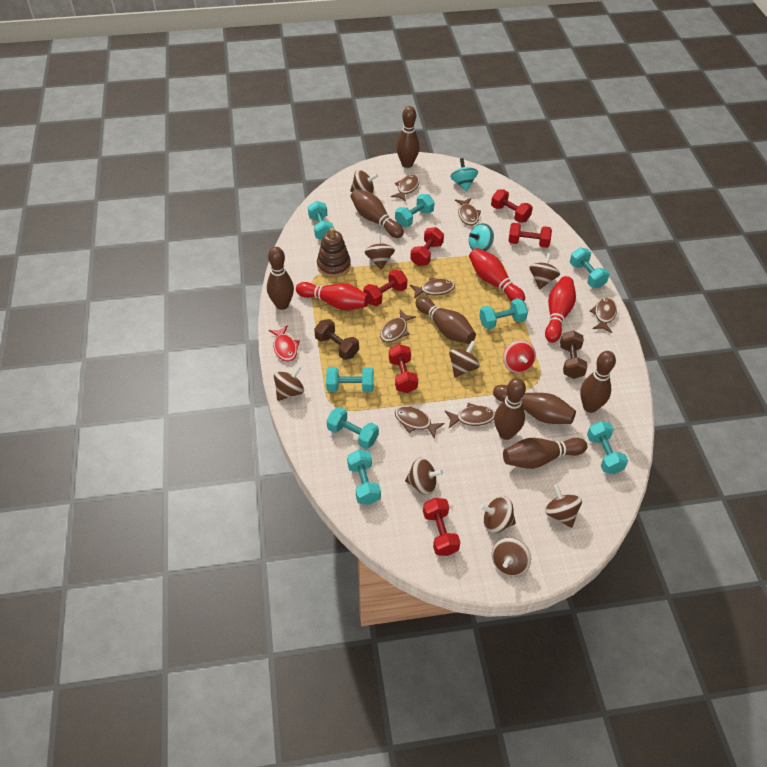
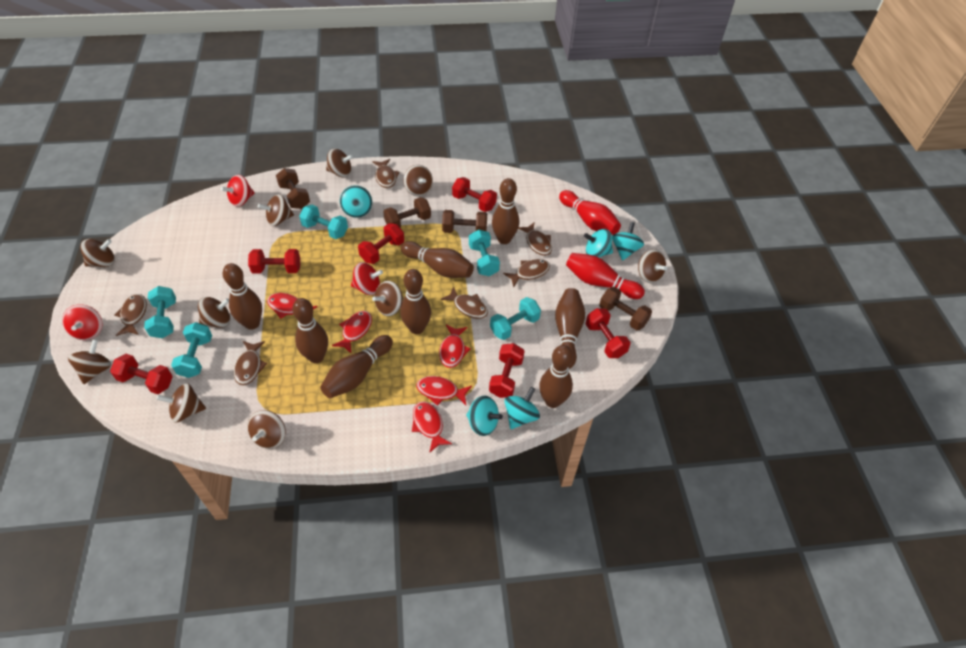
brown dumbbell: [314,319,359,360] [560,331,587,379] = 2 -> [276,168,310,209] [384,197,431,227] [442,210,487,233] [599,287,652,330] = 4
brown fish: [380,310,416,343] [391,175,420,202] [395,406,445,439] [410,277,455,298] [445,403,495,428] [455,198,481,226] [590,298,617,333] = 7 -> [115,294,147,336] [234,341,267,385] [372,159,400,188] [441,286,488,319] [503,259,550,288] [518,222,552,256] = 6
brown spinning top: [274,365,304,401] [350,170,378,194] [365,233,395,270] [405,458,443,495] [449,341,480,378] [480,496,516,533] [492,538,531,576] [529,253,560,289] [545,484,582,528] = 9 -> [68,339,111,384] [80,239,115,267] [157,383,206,423] [198,297,230,328] [247,410,286,449] [258,194,294,226] [326,148,353,177] [372,281,403,316] [404,165,433,196] [638,249,667,283] = 10
brown stacking toy: [317,228,351,278] = 1 -> none = 0
red bowling pin: [296,282,369,310] [469,248,525,302] [545,276,576,343] = 3 -> [559,190,621,235] [566,253,645,299] = 2
red fish: [269,325,300,362] = 1 -> [267,293,317,319] [332,311,372,353] [412,401,452,453] [417,376,472,406] [439,325,471,368] = 5
red spinning top: [503,340,536,373] = 1 -> [62,304,102,340] [221,175,255,207] [351,262,383,295] = 3
turquoise dumbbell: [308,201,334,240] [326,367,374,392] [327,407,379,449] [347,450,381,505] [395,194,435,227] [479,299,528,329] [570,248,610,288] [587,421,628,474] = 8 -> [144,286,176,338] [171,322,212,378] [299,205,348,239] [469,229,500,276] [490,297,541,340] = 5
turquoise spinning top: [450,158,478,191] [469,223,494,251] = 2 -> [340,185,372,218] [466,396,503,436] [504,387,540,429] [584,229,613,257] [612,222,644,261] = 5

